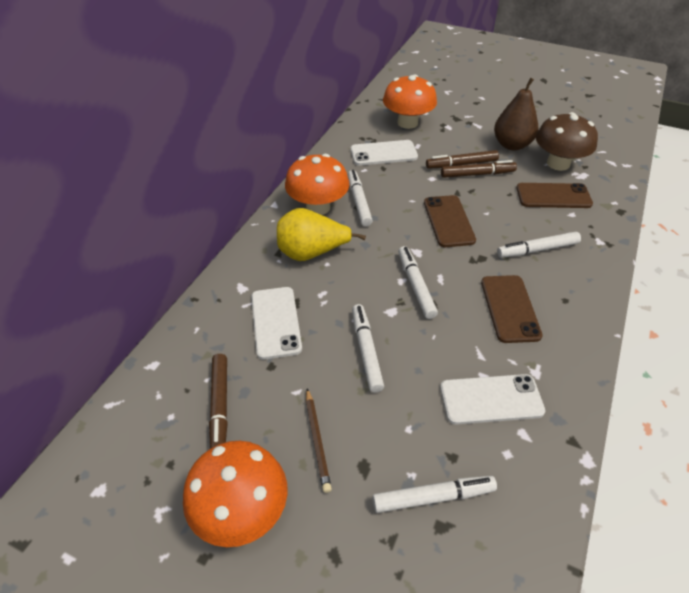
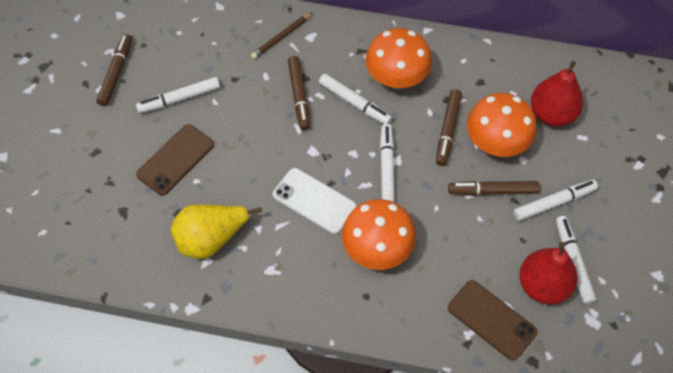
brown marker: [209,354,228,449] [426,150,499,169] [441,160,517,178] = 3 -> [96,34,132,106] [288,56,310,131] [436,89,462,166] [448,181,540,195] = 4
brown mushroom: [536,112,598,171] = 1 -> none = 0
brown pear: [494,78,538,150] = 1 -> none = 0
brown phone: [424,195,476,247] [481,275,543,343] [516,183,593,208] = 3 -> [136,124,214,196] [448,280,537,361] = 2
red pear: none = 0 -> [519,242,578,304] [531,61,583,127] = 2
white phone: [251,287,302,360] [351,140,418,166] [440,374,545,425] = 3 -> [273,168,356,234] = 1

